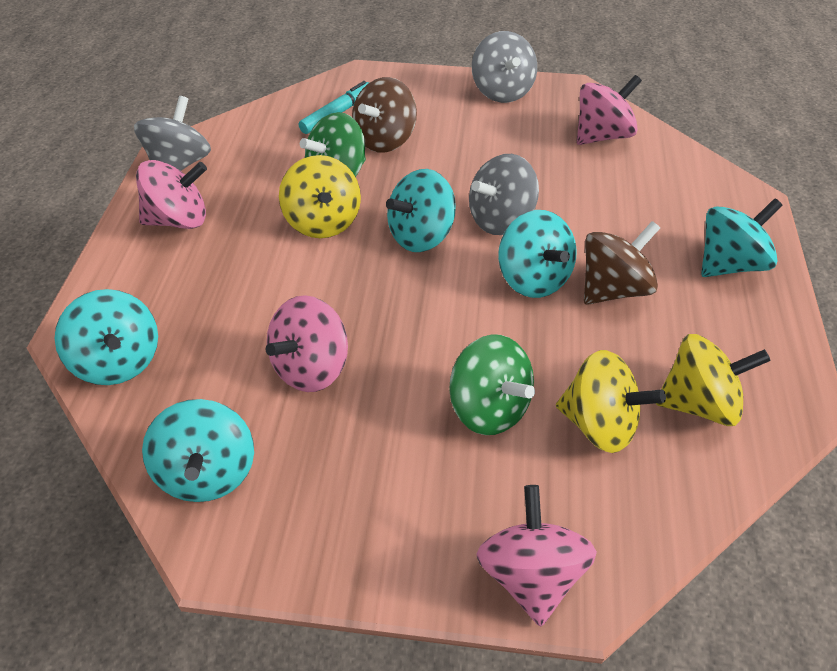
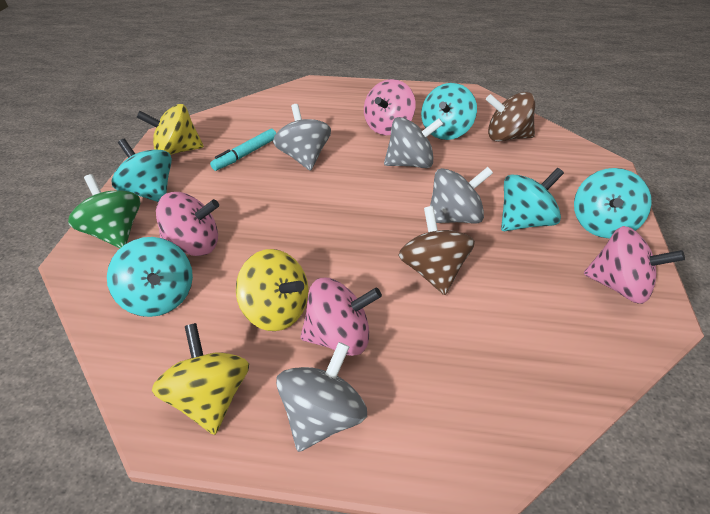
green spinning top: [300,112,366,177] [449,334,535,435] = 2 -> [68,174,140,248] = 1
grey spinning top: [134,96,211,171] [469,154,539,235] [472,31,537,103] = 3 -> [273,104,331,171] [276,342,367,452] [384,117,443,168] [430,167,493,223] = 4

